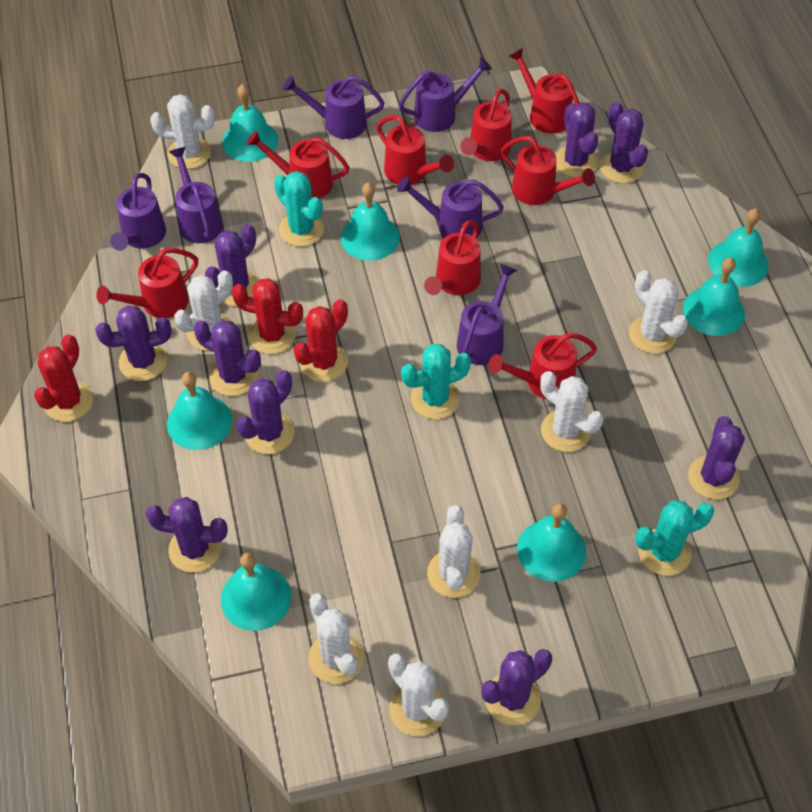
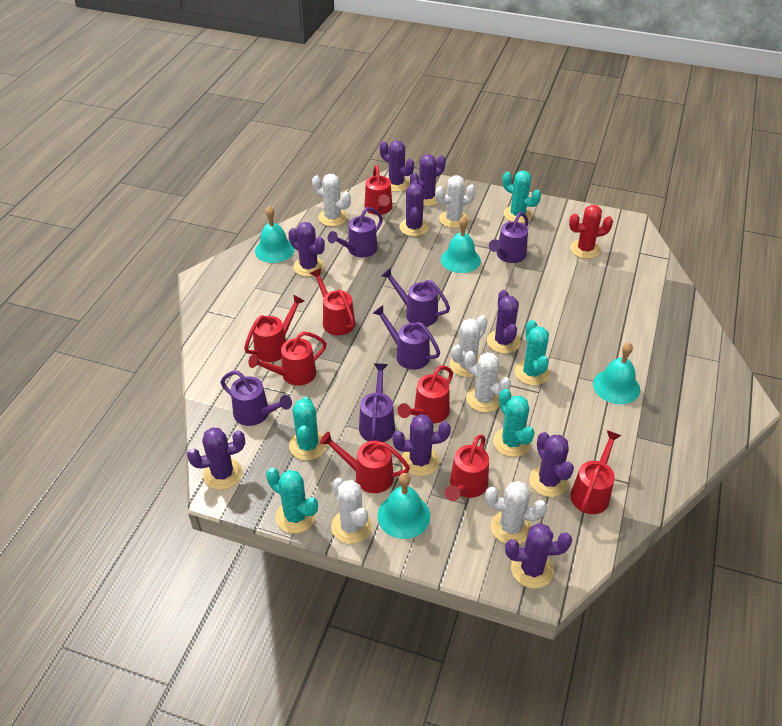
red cactus: [34,334,93,422] [232,278,303,354] [294,299,348,382] = 3 -> [569,205,613,259] = 1
turquoise bell: [167,372,232,450] [221,553,291,631] [222,84,278,162] [341,182,400,260] [517,503,586,582] [683,258,745,336] [708,209,769,287] = 7 -> [255,206,295,263] [377,473,430,539] [441,216,481,273] [593,342,640,404] = 4
turquoise cactus: [274,171,324,247] [401,344,471,419] [635,500,714,576] = 3 -> [266,468,318,534] [289,397,327,460] [493,389,535,457] [502,171,541,223] [515,320,550,385] = 5
white cactus: [150,94,215,169] [174,270,233,351] [309,593,364,684] [388,653,449,736] [427,505,481,598] [540,371,603,452] [629,270,688,354] = 7 -> [312,174,351,226] [331,478,372,544] [435,175,476,228] [450,315,487,377] [465,351,511,412] [485,481,547,544] = 6

